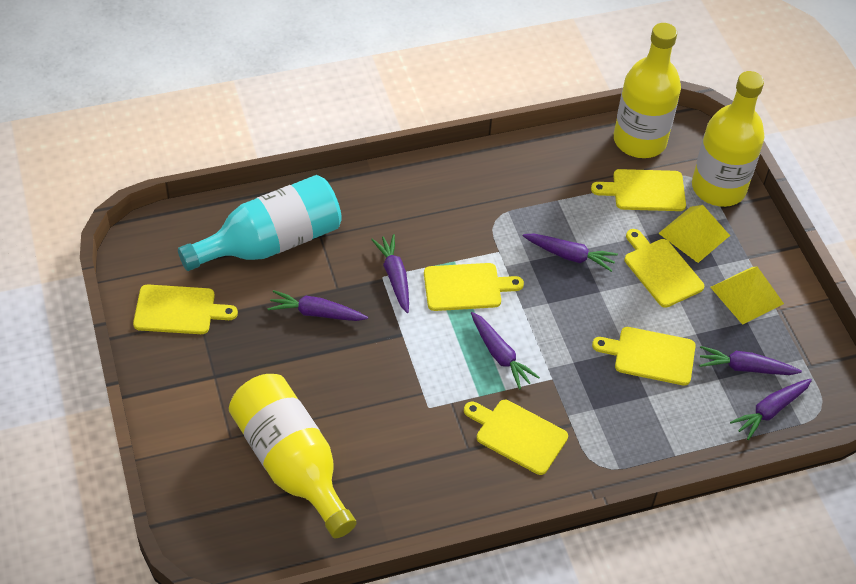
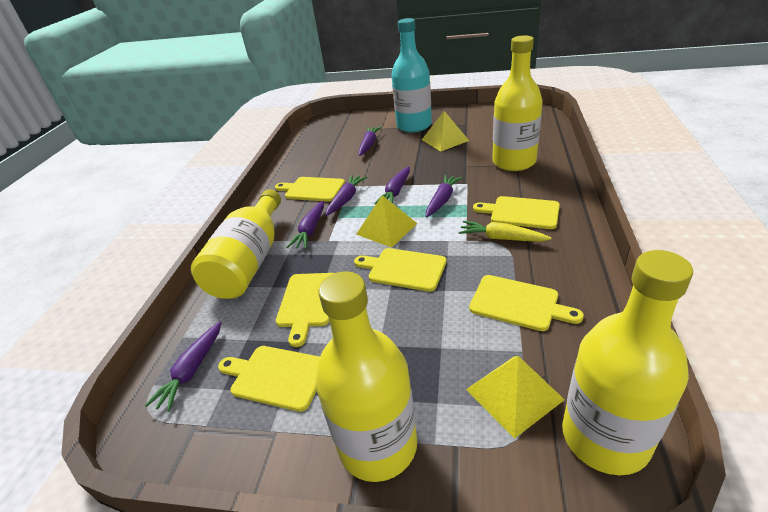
yellow bottle: [229,374,357,538] [614,23,681,158] [692,71,765,207] = 3 -> [191,189,281,299] [315,272,417,482] [492,35,543,171] [562,250,693,475] = 4
yellow carrot: none = 0 -> [459,221,551,242] = 1
yellow pyramid: [658,205,730,263] [710,267,784,325] = 2 -> [356,195,418,248] [422,111,469,151] [466,356,565,439] = 3

